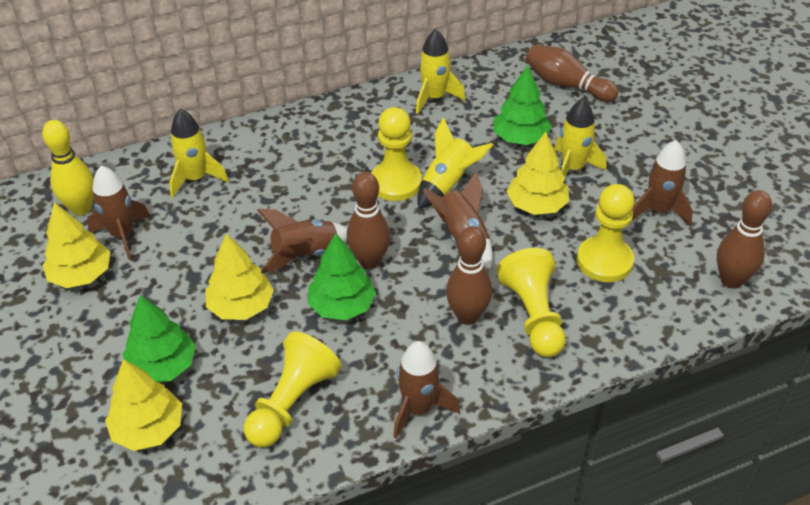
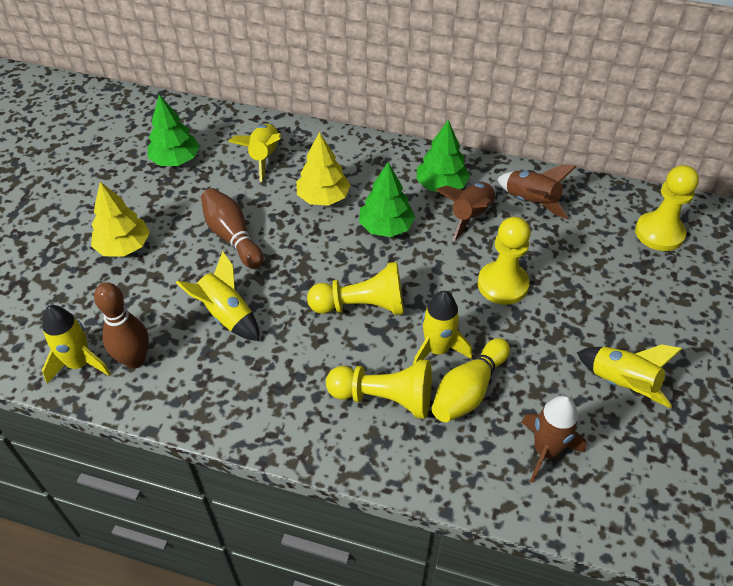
brown bowling pin: [347,172,390,269] [446,226,492,325] [526,45,619,102] [717,190,772,289] = 4 -> [94,282,149,368] [201,188,264,269] = 2
brown rocket: [87,166,151,260] [257,209,347,273] [393,341,460,438] [423,172,493,269] [632,140,693,226] = 5 -> [436,182,496,241] [497,164,577,219] [521,395,587,483] = 3
yellow rocket: [169,109,229,198] [416,29,465,114] [417,117,493,209] [554,98,606,177] = 4 -> [42,305,111,383] [176,251,260,341] [228,124,281,182] [413,291,472,365] [577,344,682,408] = 5
yellow tree: [42,202,110,288] [105,359,182,451] [206,233,274,320] [507,132,569,215] = 4 -> [91,182,150,257] [296,132,350,206] = 2

